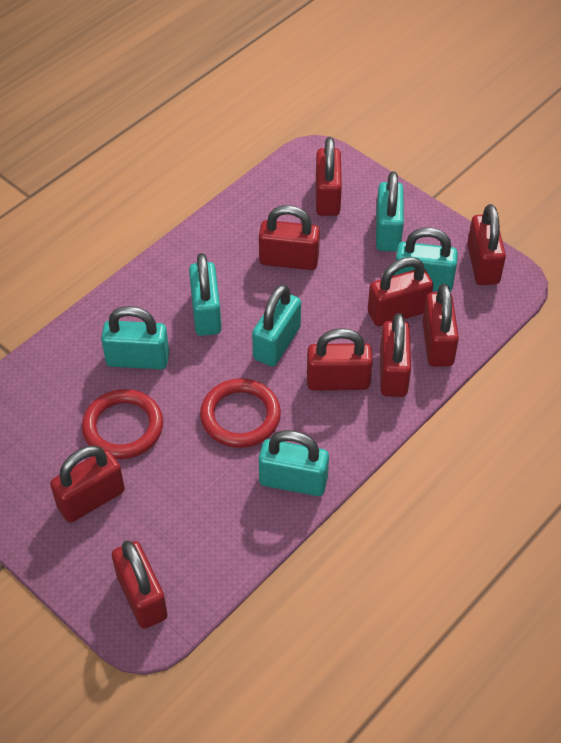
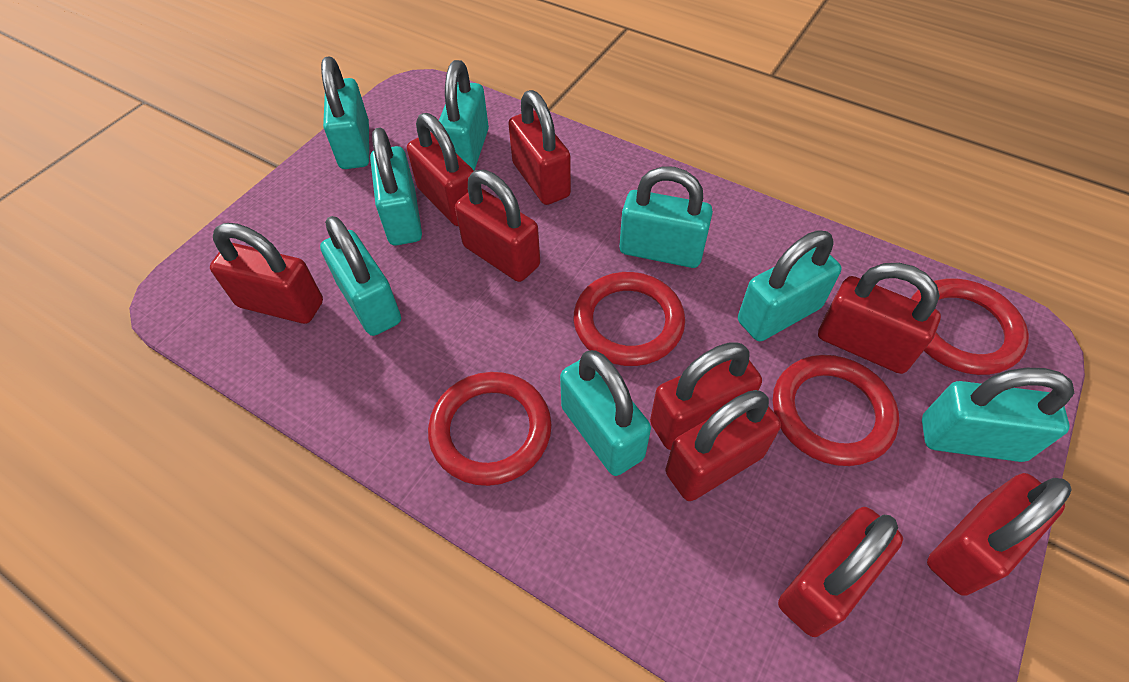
red ring: [82,389,163,459] [200,378,281,448] = 2 -> [428,372,551,486] [574,272,685,366] [773,355,899,466] [911,278,1029,375] = 4
turquoise padlock: [101,306,169,369] [189,253,221,336] [252,284,301,366] [259,430,329,496] [376,171,404,252] [394,227,458,291] = 6 -> [320,216,401,336] [321,57,369,169] [370,128,422,246] [439,60,489,171] [560,350,651,476] [619,166,713,268] [738,230,842,341] [922,368,1074,462] = 8

